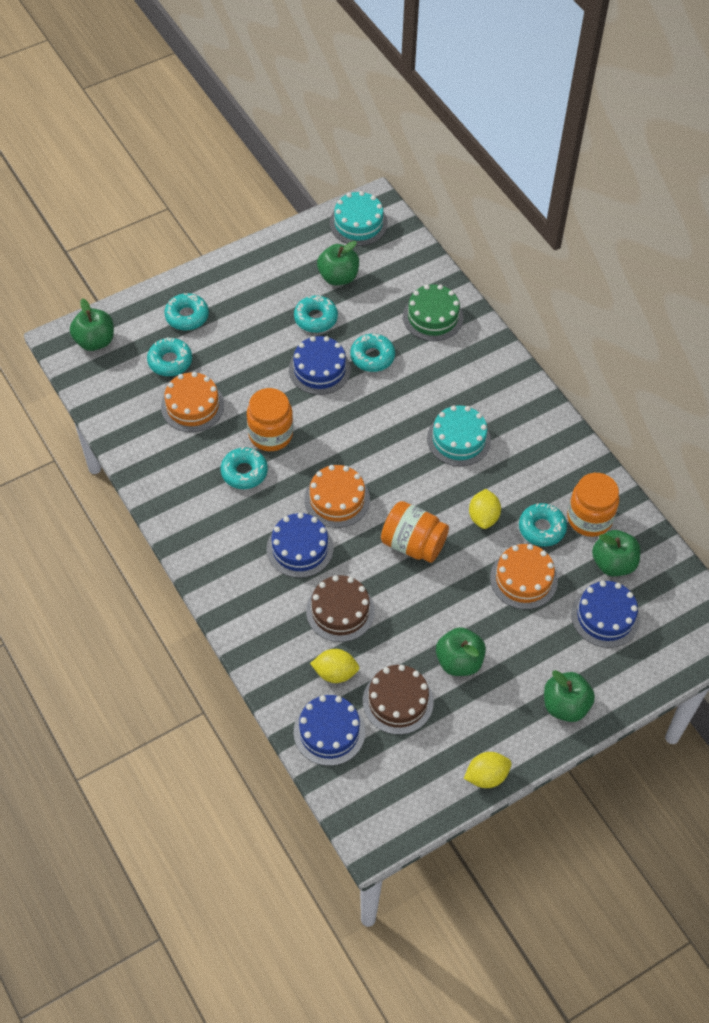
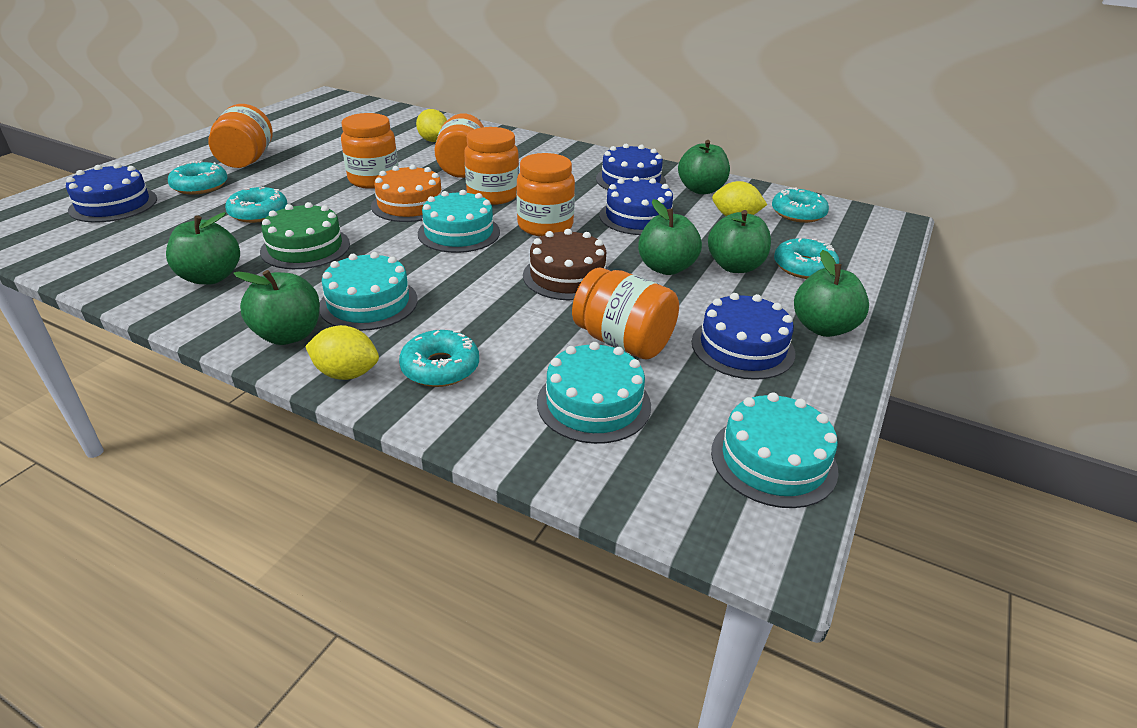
brown cake: [306,575,375,642] [363,665,434,735] = 2 -> [523,229,609,300] = 1
green apple: [70,298,114,351] [317,241,359,285] [436,627,486,676] [544,670,595,722] [592,530,640,576] = 5 -> [166,212,240,284] [233,270,320,345] [638,199,702,275] [678,140,730,194] [708,210,771,273] [794,250,869,337] = 6
orange cake: [161,372,224,432] [304,465,370,528] [490,544,558,609] = 3 -> [371,164,442,222] = 1
orange jar: [247,388,293,451] [381,501,449,563] [567,473,619,537] = 3 -> [208,104,272,168] [341,113,398,189] [435,114,484,178] [464,127,519,205] [517,153,575,237] [572,268,679,360] = 6
turquoise cake: [330,191,388,246] [427,405,491,466] = 2 -> [319,252,418,331] [418,190,500,253] [537,342,651,444] [711,393,839,508] = 4
turquoise donut: [147,337,192,376] [164,293,209,331] [221,447,268,489] [294,295,338,333] [351,333,395,372] [519,503,567,547] = 6 -> [168,161,228,195] [225,187,287,223] [399,330,479,387] [772,187,829,223] [774,238,839,279] = 5

